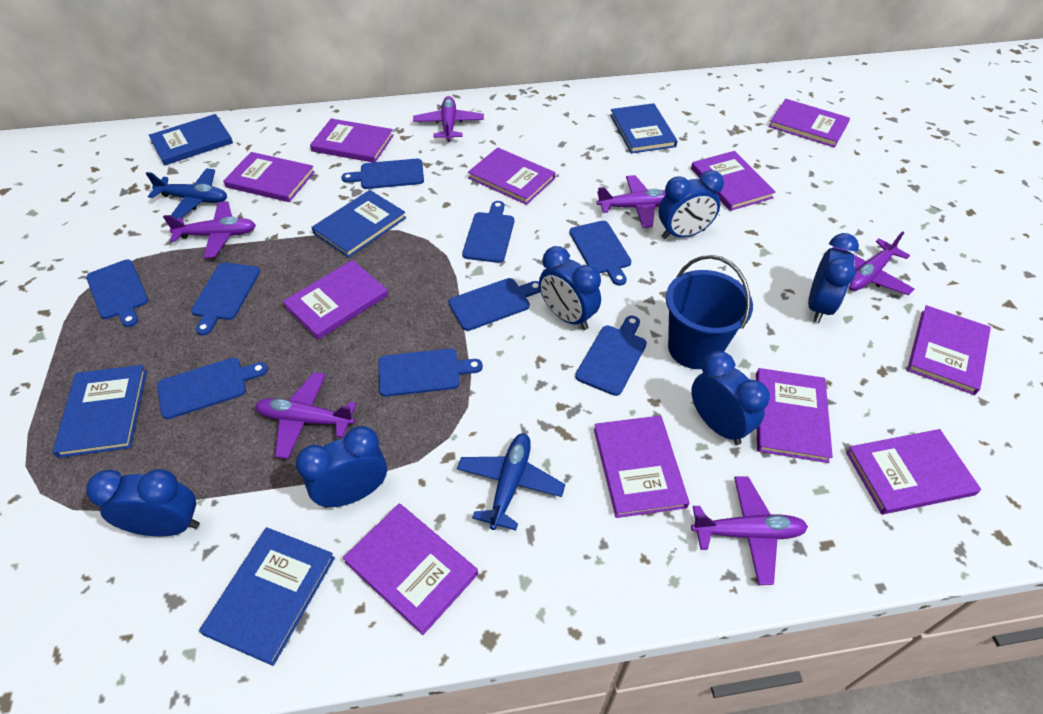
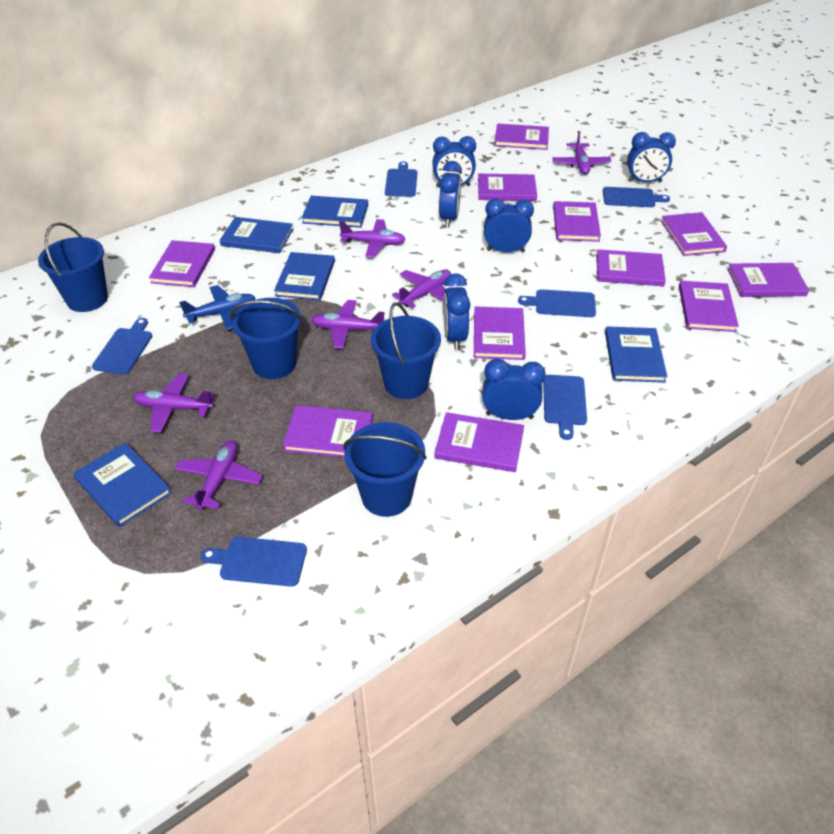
blue bucket: [666,255,753,369] = 1 -> [38,222,108,312] [230,298,303,379] [343,422,427,517] [371,302,441,399] = 4
blue cutting board: [86,260,148,327] [157,358,268,419] [191,263,260,335] [341,159,424,189] [378,349,483,397] [448,278,540,331] [462,201,514,263] [569,221,631,286] [575,316,647,396] = 9 -> [92,318,152,374] [201,537,307,587] [385,161,417,197] [518,289,596,317] [543,375,587,440] [603,187,670,207] = 6
blue plane: [146,168,227,219] [457,433,565,530] = 2 -> [179,285,256,330] = 1

